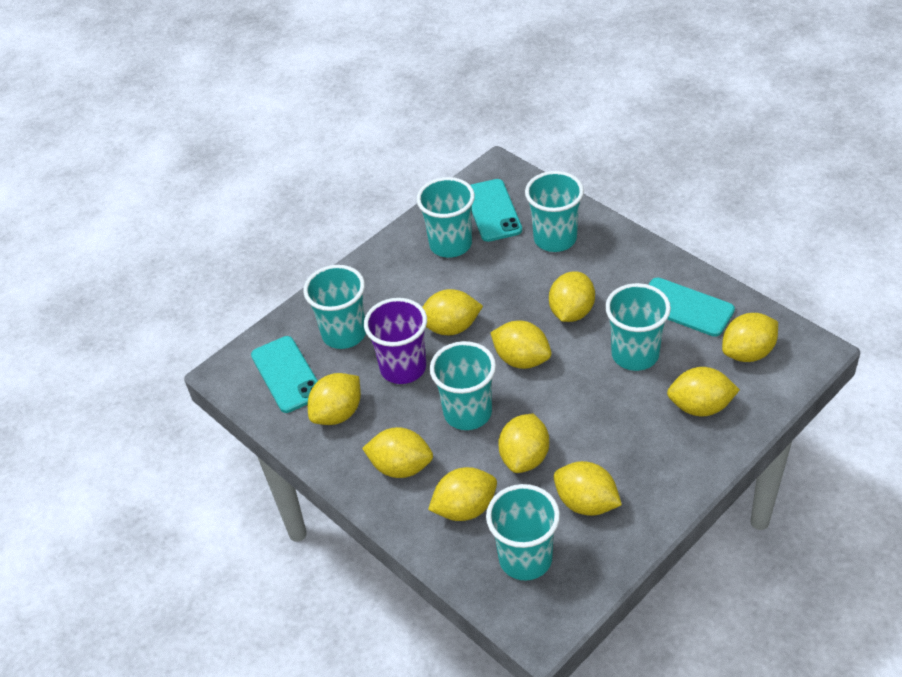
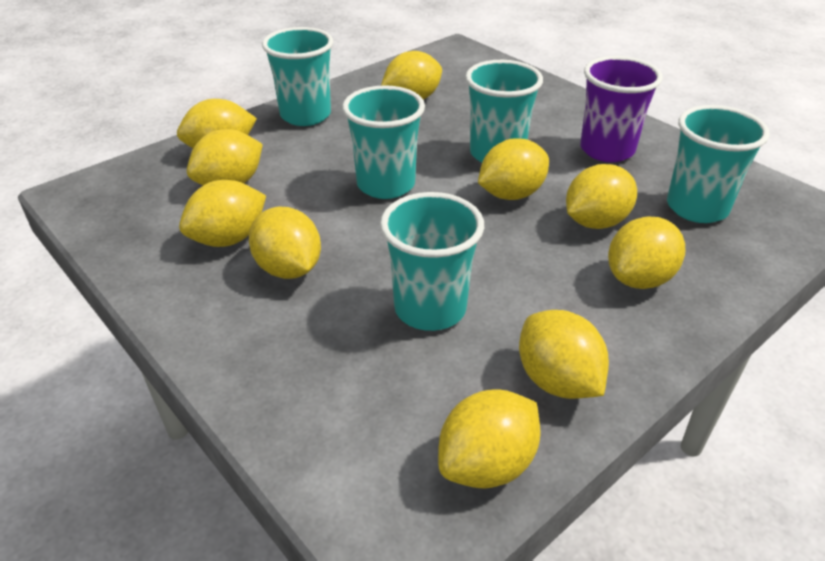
turquoise cup: [303,265,366,349] [416,177,475,258] [430,341,496,430] [486,484,560,581] [525,171,584,252] [605,283,671,371] = 6 -> [262,27,334,126] [342,85,425,199] [380,192,484,331] [465,60,543,163] [667,105,770,223] = 5
turquoise phone: [251,336,318,413] [471,179,522,242] [648,278,735,337] = 3 -> none = 0

